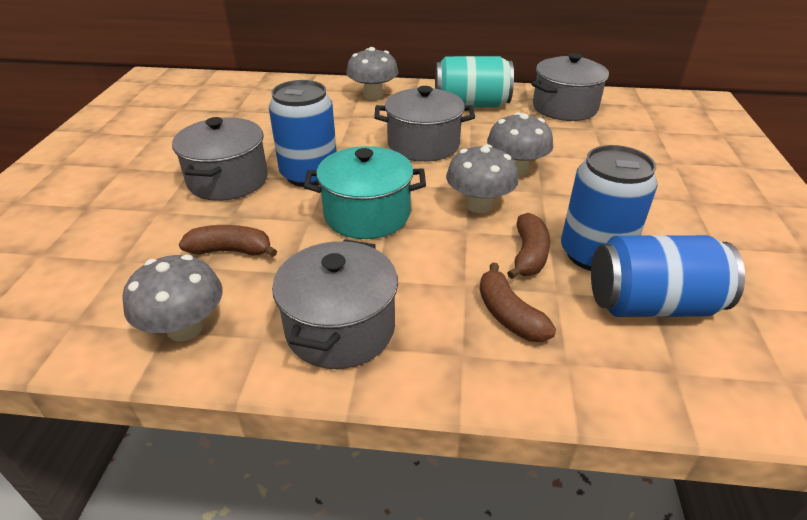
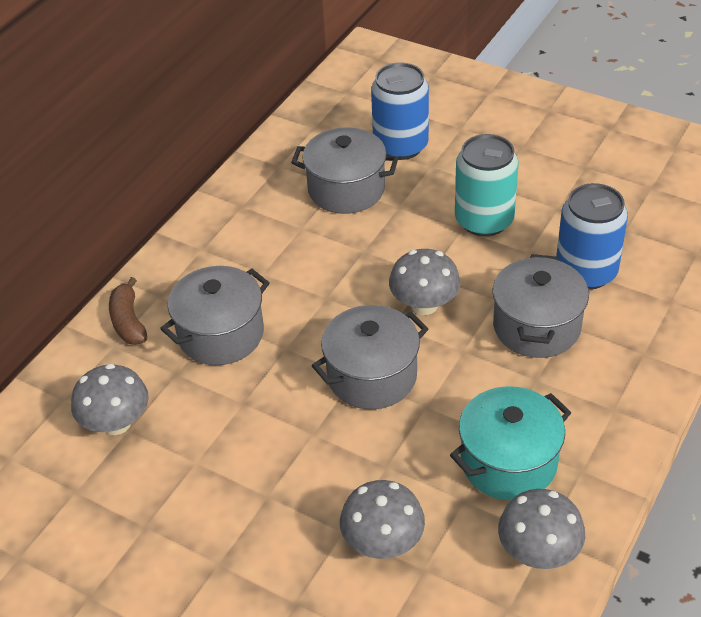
blue can: [269,80,337,187] [561,145,658,271] [591,235,745,317] = 3 -> [371,62,429,160] [556,183,628,290] = 2
brown banana: [179,225,277,257] [480,262,556,342] [507,213,550,279] = 3 -> [109,277,147,345] = 1

